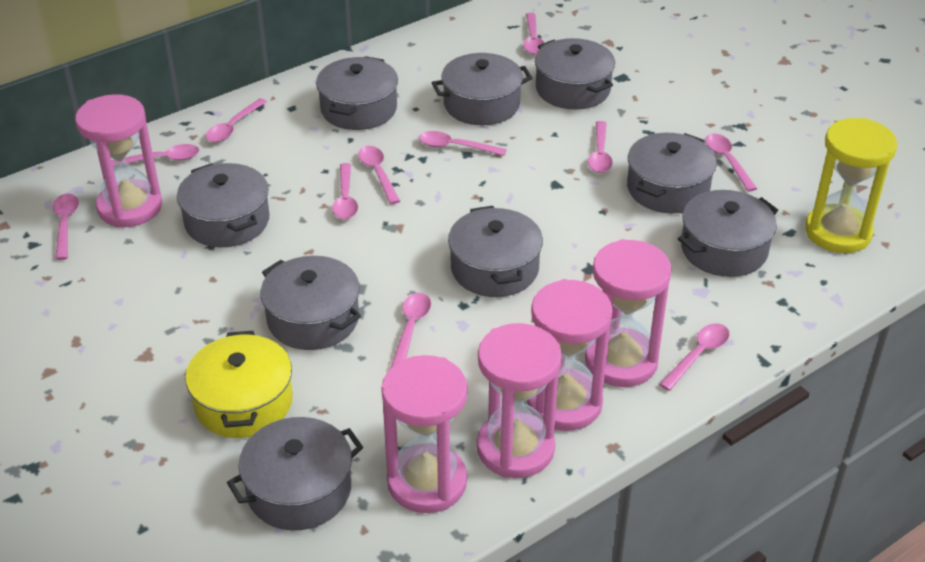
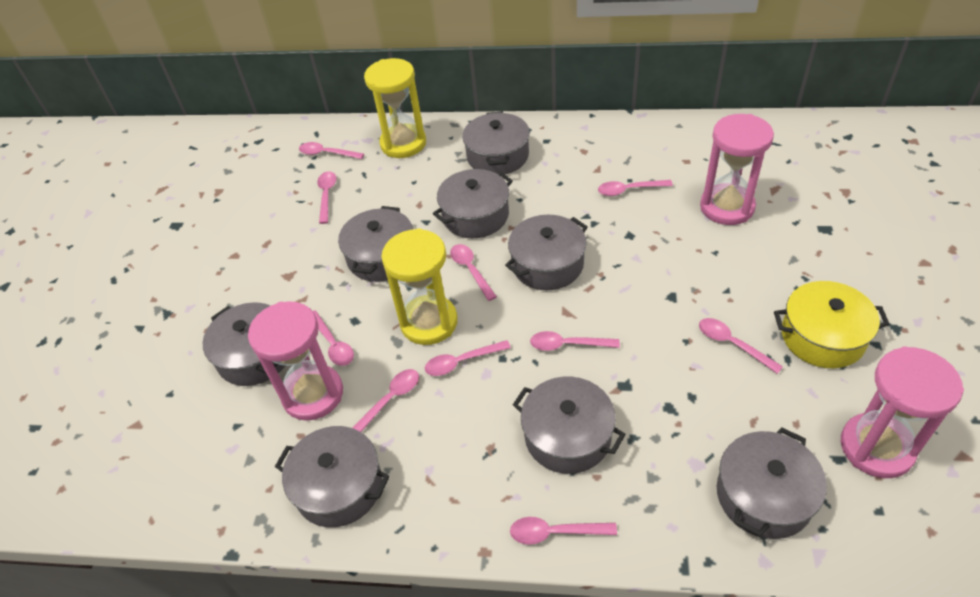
grey pot: [177,163,269,247] [227,417,363,531] [261,256,361,350] [316,56,398,130] [432,53,532,125] [448,206,543,297] [535,38,615,110] [627,133,717,214] [678,190,778,277] = 9 -> [203,302,285,386] [275,426,389,527] [338,206,413,282] [433,169,513,238] [462,111,530,174] [505,215,588,290] [513,377,626,474] [717,427,827,539] = 8
pink hourglass: [75,94,162,228] [381,355,467,513] [477,323,562,478] [527,279,613,431] [585,239,672,387] = 5 -> [248,301,343,421] [700,114,774,225] [841,346,964,478] = 3
pink spoon: [52,194,79,260] [112,144,199,167] [206,98,267,143] [332,163,358,219] [358,146,400,204] [390,293,431,368] [419,131,507,156] [523,13,544,55] [588,121,613,173] [659,323,729,391] [705,133,757,192] = 11 -> [299,142,364,159] [313,310,354,366] [317,172,337,224] [352,369,419,432] [425,340,511,376] [450,244,497,301] [510,517,617,545] [530,331,620,351] [598,180,673,196] [699,318,783,374] = 10
yellow hourglass: [805,118,898,253] = 1 -> [364,58,426,158] [382,228,458,345] = 2

